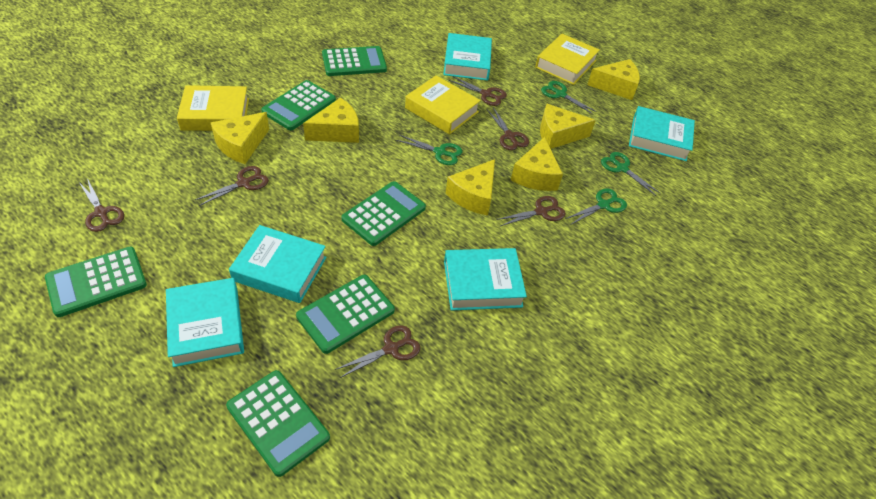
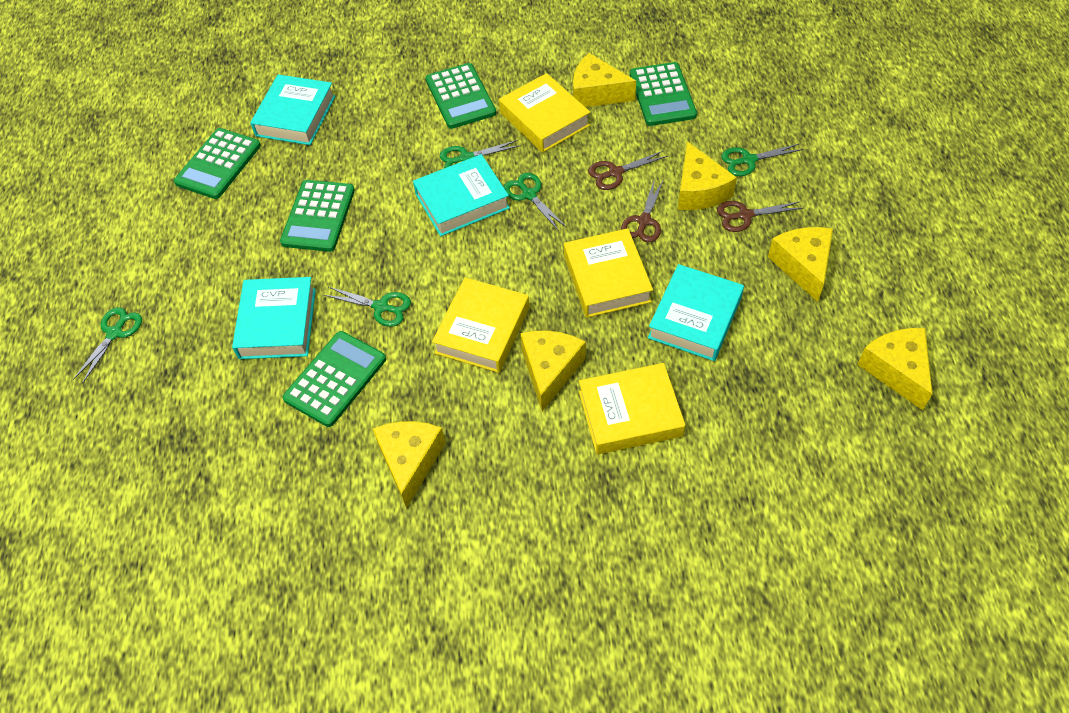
brown scissors: [79,178,124,232] [195,166,269,206] [335,325,421,378] [449,76,507,106] [487,107,529,150] [496,196,565,226] = 6 -> [588,151,668,190] [621,178,664,242] [717,201,803,232] = 3
green calculator: [45,247,147,317] [226,370,330,477] [261,80,336,130] [296,275,395,354] [322,46,387,76] [341,181,426,246] = 6 -> [174,128,261,199] [280,180,355,252] [282,331,386,427] [426,63,496,129] [630,62,697,126] = 5
green scissors: [396,135,462,165] [541,81,597,114] [565,188,627,224] [601,152,660,196] = 4 -> [73,307,142,384] [324,287,411,327] [440,140,519,168] [504,173,566,231] [721,143,804,176] = 5
turquoise book: [166,278,244,367] [229,225,326,303] [443,33,492,81] [444,248,527,311] [629,106,695,161] = 5 -> [232,277,316,359] [250,74,336,145] [413,154,510,236] [648,264,744,361] = 4
yellow book: [177,85,249,131] [405,75,481,134] [535,34,600,85] = 3 -> [432,277,529,373] [499,73,590,153] [564,228,653,318] [579,363,685,455] = 4

